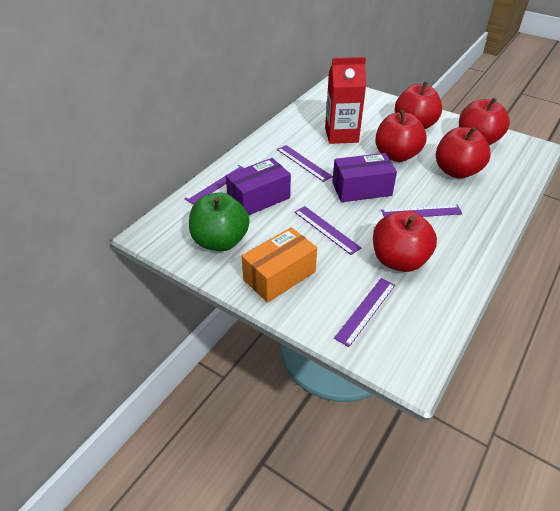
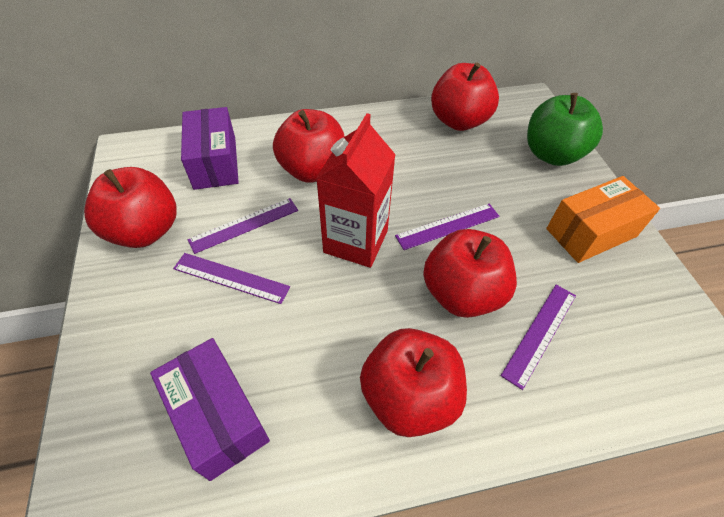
purple ruler: [184,165,243,205] [277,145,333,182] [295,206,361,255] [334,278,395,347] [381,205,463,217] = 5 -> [173,253,290,304] [188,198,298,254] [395,204,500,250] [501,285,576,390] = 4

